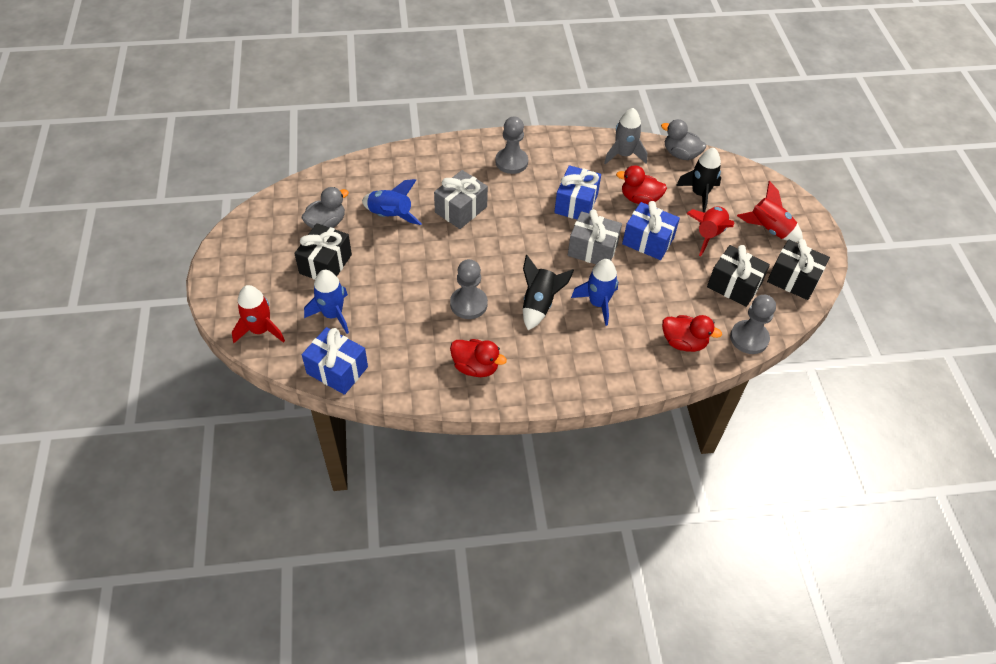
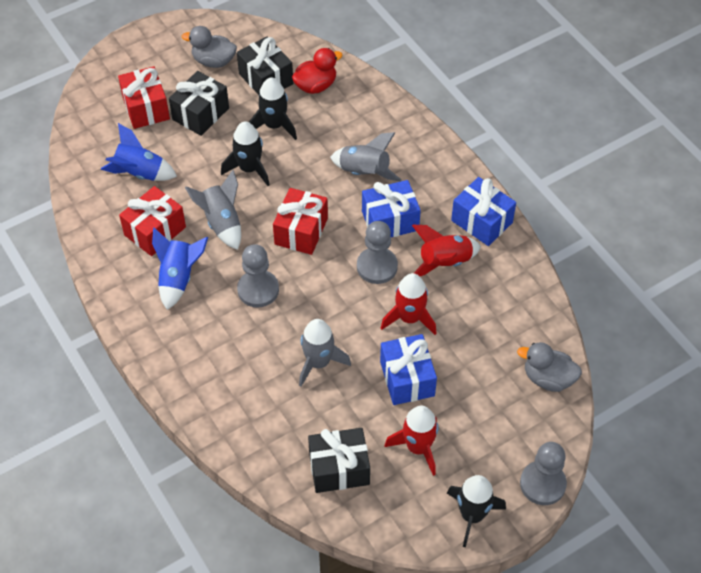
black rocket: [523,255,574,330] [676,148,721,213] = 2 -> [221,121,270,186] [249,77,297,140] [447,475,506,548] = 3
blue rocket: [304,270,349,334] [362,179,422,225] [571,259,618,326] = 3 -> [101,123,177,181] [152,227,208,310] = 2
grey gift: [434,170,488,229] [568,209,622,264] = 2 -> none = 0
grey rocket: [604,108,647,164] = 1 -> [185,170,241,250] [299,319,351,387] [330,132,402,182] = 3
red duck: [450,339,507,377] [616,165,667,204] [662,315,722,352] = 3 -> [292,48,343,94] = 1
red gift: none = 0 -> [118,66,170,129] [119,186,186,256] [273,188,328,255] = 3

